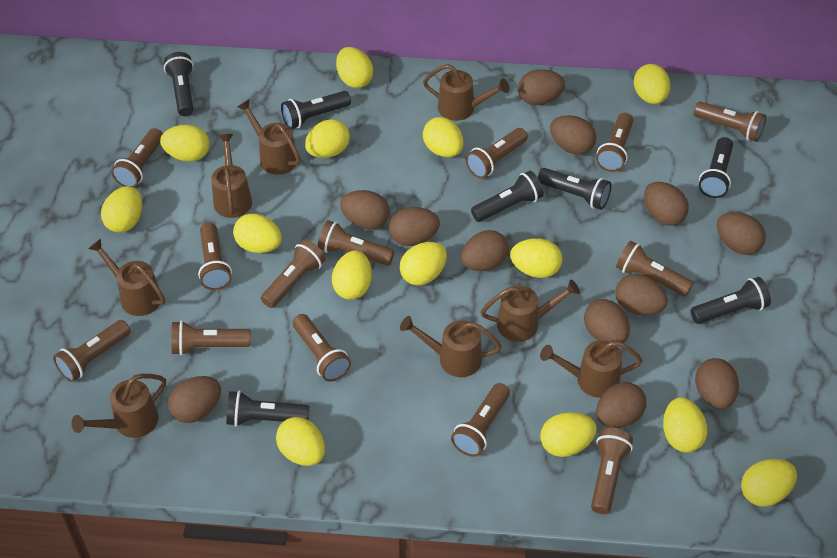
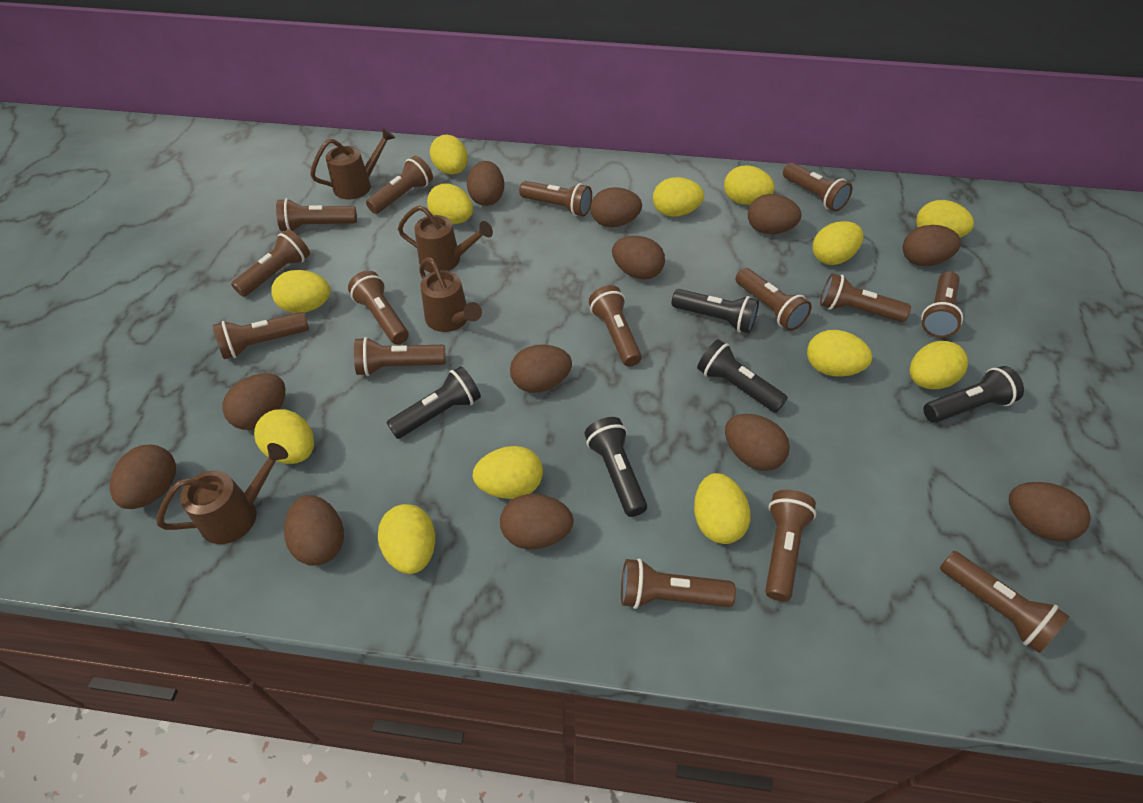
black flashlight: [164,52,194,116] [226,391,309,427] [281,91,351,129] [471,171,544,222] [538,168,611,210] [691,277,771,324] [699,137,733,198] = 7 -> [387,366,481,439] [585,417,647,517] [672,289,759,333] [697,339,788,413] [923,366,1024,423] = 5
brown flashlight: [53,320,131,382] [111,128,163,187] [171,321,250,355] [198,223,232,290] [261,239,326,308] [292,314,351,382] [318,220,394,266] [451,383,510,457] [466,128,528,179] [591,428,633,514] [596,113,633,172] [616,241,693,296] [694,101,766,142] = 13 -> [212,312,309,359] [231,229,310,297] [276,198,357,231] [348,271,409,345] [354,337,446,376] [366,156,433,214] [519,181,592,216] [589,285,642,367] [621,558,736,609] [736,268,812,331] [765,490,816,602] [783,163,852,211] [820,273,911,322] [921,271,963,338] [940,551,1070,653] = 15
brown watering can: [71,374,166,438] [88,238,165,316] [211,134,252,218] [237,100,301,175] [400,316,502,377] [423,64,509,121] [481,280,580,342] [540,340,643,398] = 8 -> [157,443,288,544] [310,128,395,199] [398,205,493,273] [419,257,482,332] = 4
yellow egg: [101,186,142,233] [160,125,210,162] [233,214,282,253] [276,417,325,466] [305,119,350,158] [332,250,372,300] [336,47,373,88] [400,242,447,286] [423,117,464,157] [510,238,562,278] [540,412,597,457] [634,64,670,104] [663,397,708,452] [741,459,797,507] = 14 -> [254,409,314,464] [271,270,330,313] [378,504,435,574] [427,183,473,224] [430,134,468,174] [473,446,543,499] [653,177,704,217] [694,473,750,544] [724,165,775,205] [807,330,872,376] [813,221,863,265] [910,341,968,389] [916,200,974,238] = 13

